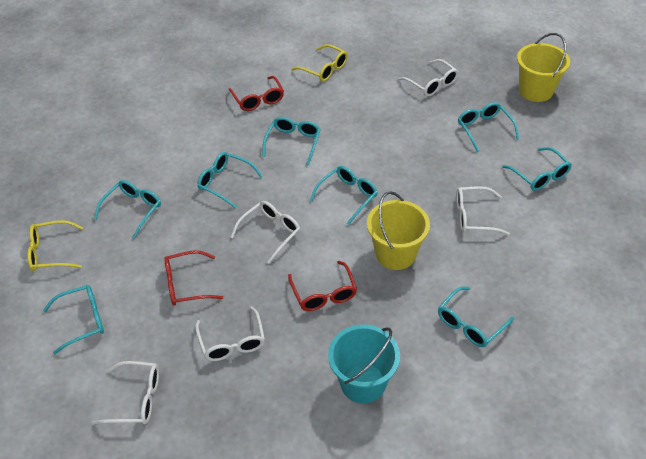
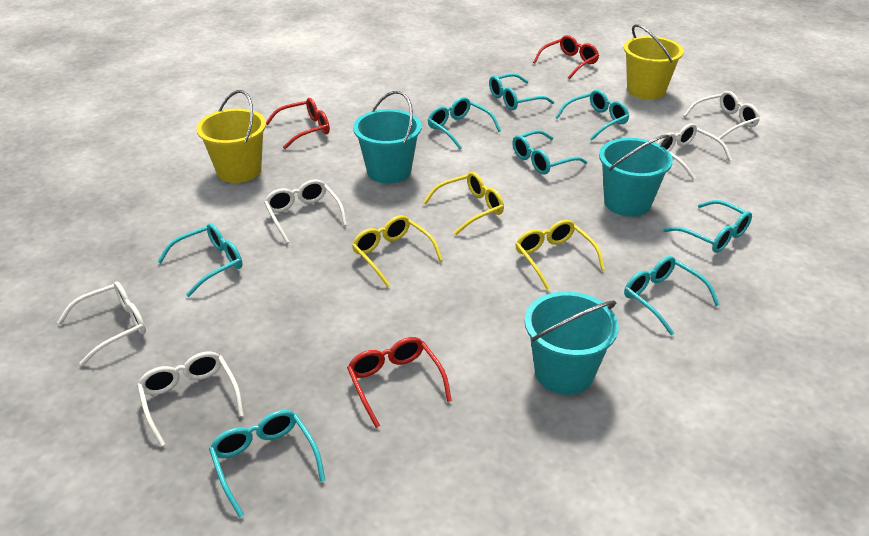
turquoise bucket: [328,324,400,404] = 1 -> [353,91,422,184] [524,291,619,395] [599,134,673,217] = 3
yellow glasses: [27,220,84,271] [291,44,348,82] = 2 -> [352,215,443,287] [423,172,504,235] [516,220,605,290] = 3

